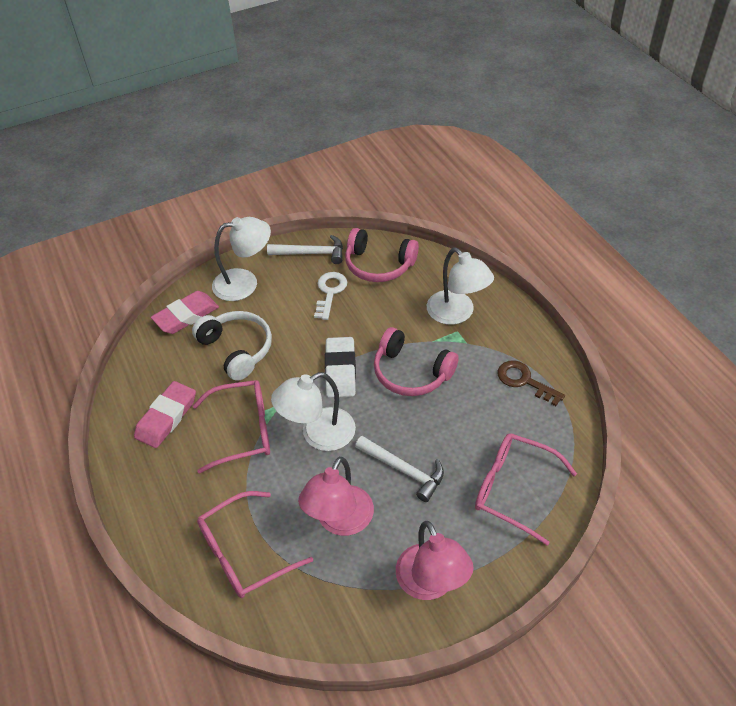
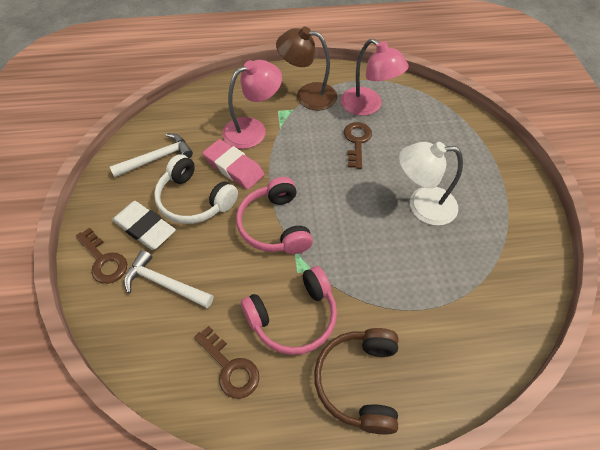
brown headphones: none = 0 -> [314,328,398,434] = 1
brown key: [498,360,565,406] = 1 -> [76,228,127,284] [194,326,259,399] [344,122,372,169] = 3
brown lamp: none = 0 -> [276,26,337,111] = 1
pink eraser: [134,381,196,448] [151,291,219,334] = 2 -> [202,139,264,190] = 1
pink glasses: [192,380,270,474] [197,491,313,598] [475,433,577,545] = 3 -> none = 0
white key: [314,272,347,320] = 1 -> none = 0
white lamp: [212,217,271,301] [271,372,356,451] [427,247,494,325] = 3 -> [399,142,463,226] = 1

